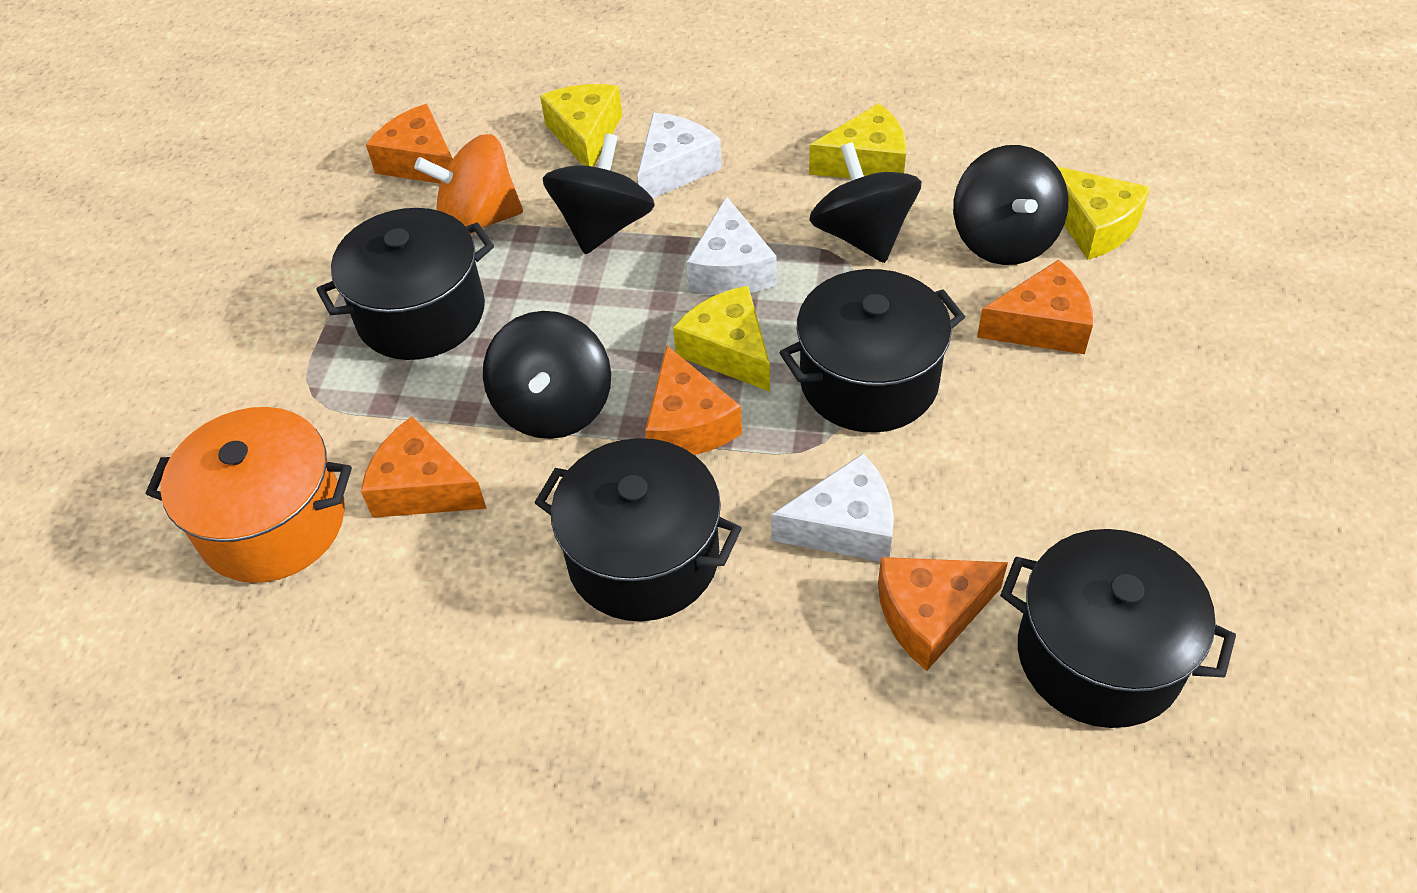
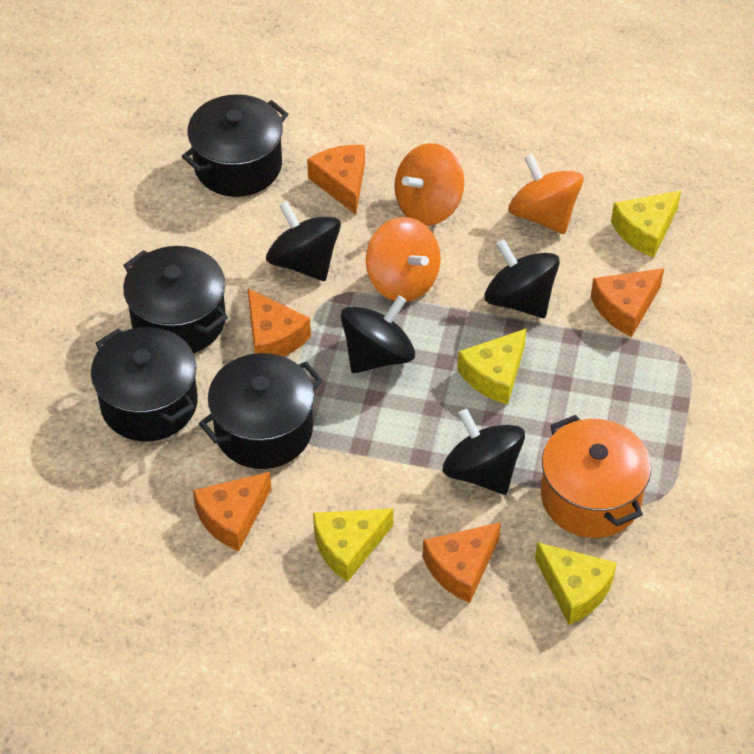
orange spinning top: [414,134,523,234] = 1 -> [366,217,441,302] [394,143,464,226] [508,154,584,234] = 3
white cheese: [637,113,722,198] [687,196,777,295] [771,453,894,561] = 3 -> none = 0

